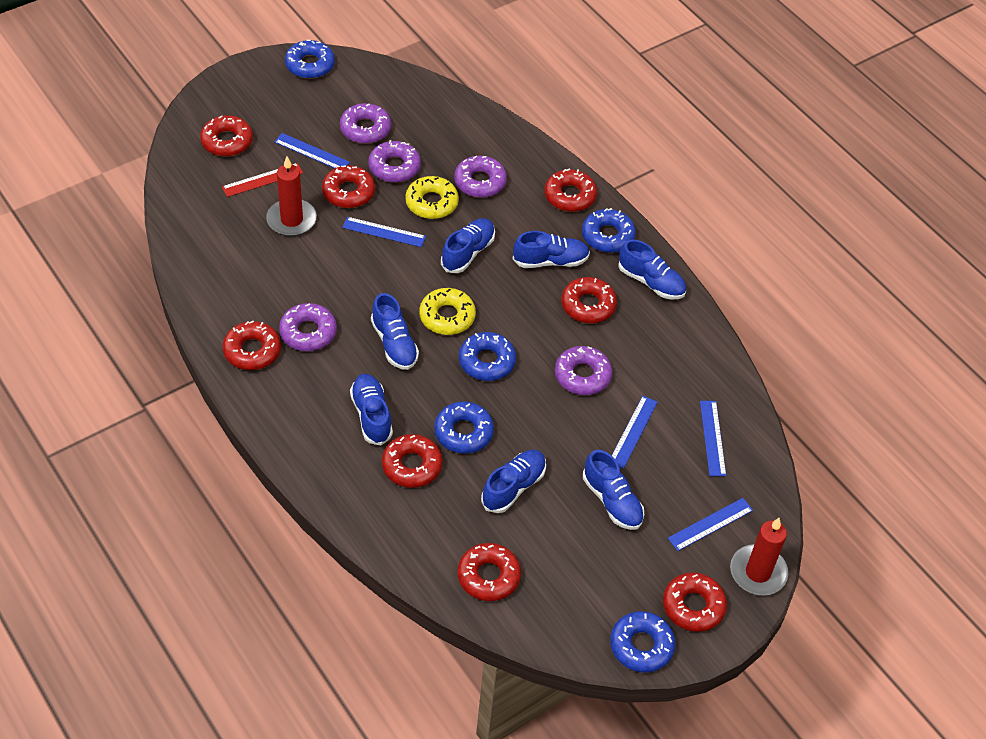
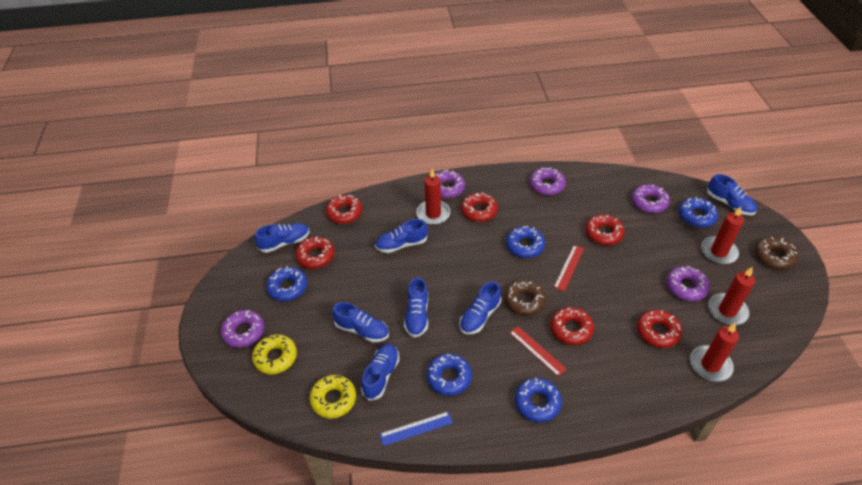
blue ruler: [274,133,350,168] [342,217,426,247] [611,396,658,469] [668,498,753,551] [700,401,726,476] = 5 -> [380,411,453,446] = 1
brown donut: none = 0 -> [504,280,546,316] [755,237,798,269] = 2
red candle: [266,156,317,236] [730,518,788,595] = 2 -> [416,169,450,225] [690,323,739,382] [701,207,744,264] [708,267,755,325] = 4
red donut: [200,115,253,156] [223,321,281,370] [322,165,375,208] [382,434,443,488] [458,543,521,601] [544,168,597,212] [561,277,617,323] [663,572,727,632] = 8 -> [295,236,335,269] [326,195,362,224] [461,193,498,222] [550,307,594,345] [585,214,625,245] [637,309,682,348] = 6
red ruler: [222,163,303,197] = 1 -> [509,326,567,377] [554,245,584,291] = 2

